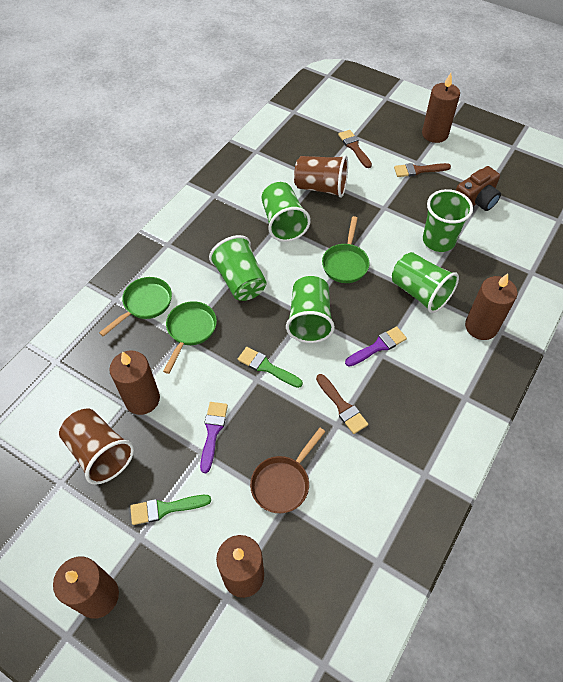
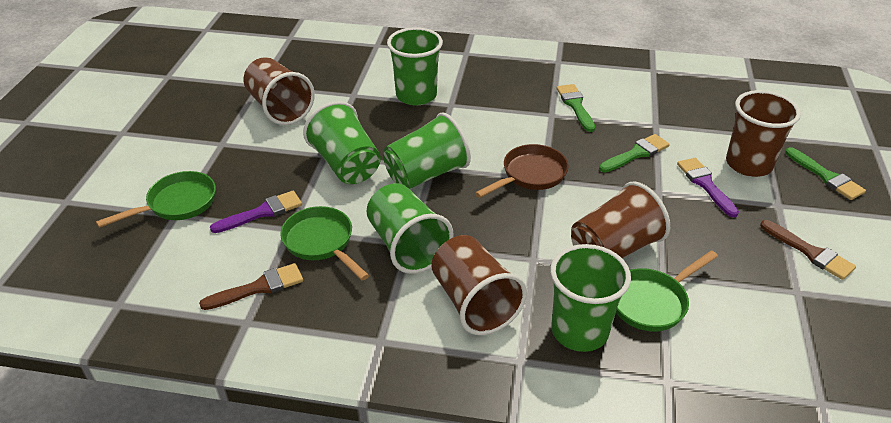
brown brush: [316,374,368,434] [338,130,372,168] [394,163,451,177] = 3 -> [199,263,303,310] [760,220,856,280] = 2
brown camera: [456,166,501,211] = 1 -> none = 0
brown candle: [53,557,119,619] [109,351,160,415] [216,535,264,598] [422,73,460,143] [465,273,518,340] = 5 -> none = 0
brown cup: [59,409,134,485] [294,155,348,198] = 2 -> [244,57,315,125] [431,235,527,335] [571,182,670,258] [726,90,801,177] = 4
green brush: [130,495,211,525] [238,347,303,388] = 2 -> [557,84,595,132] [599,134,670,172] [785,147,866,200] = 3

